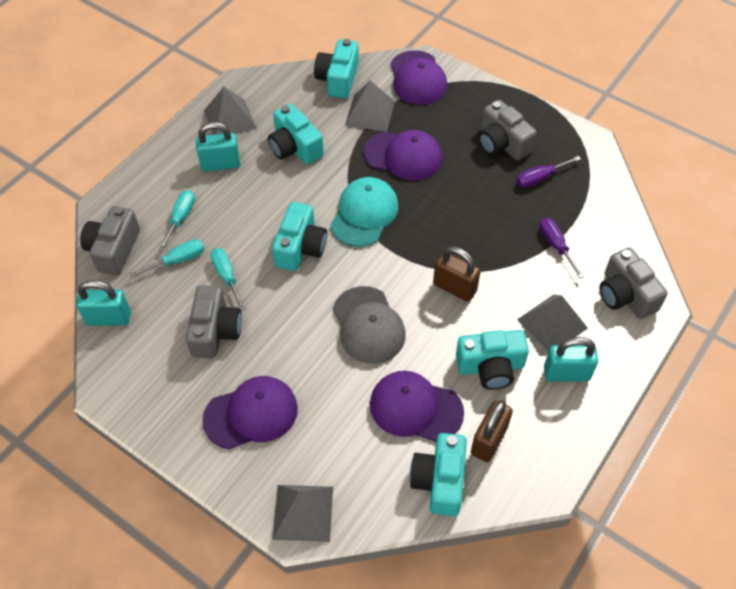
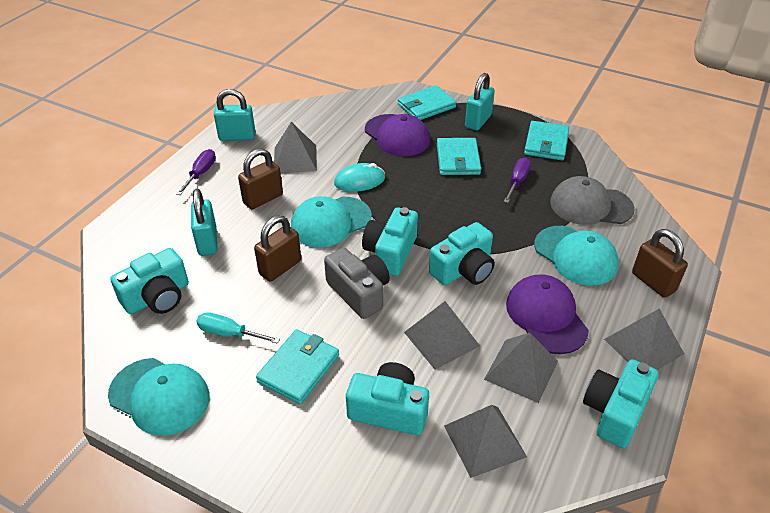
brown padlock: [433,246,481,301] [471,400,513,462] = 2 -> [238,148,283,210] [254,215,301,282] [632,229,688,298] = 3
grey camera: [80,206,140,275] [186,285,242,358] [478,100,537,160] [600,247,667,319] = 4 -> [324,248,390,319] = 1
grey pyramid: [204,87,257,135] [272,485,333,542] [345,80,395,132] [517,295,588,352] = 4 -> [274,122,317,173] [404,301,480,370] [444,405,527,478] [484,333,558,403] [604,308,684,370] = 5
purple cap: [202,376,298,449] [364,130,442,181] [370,371,464,442] [390,50,447,105] = 4 -> [365,114,430,156] [506,274,589,354] = 2
turquoise cap: [330,177,398,247] = 1 -> [108,358,209,436] [291,196,372,247] [534,226,619,286] = 3
turquoise mouse: none = 0 -> [334,163,385,192] = 1
turquoise screwdriver: [130,239,204,278] [159,190,195,251] [211,248,246,311] = 3 -> [196,312,280,344] = 1
turquoise wallet: none = 0 -> [256,329,339,404] [398,85,457,120] [437,138,481,175] [524,121,569,161] = 4

